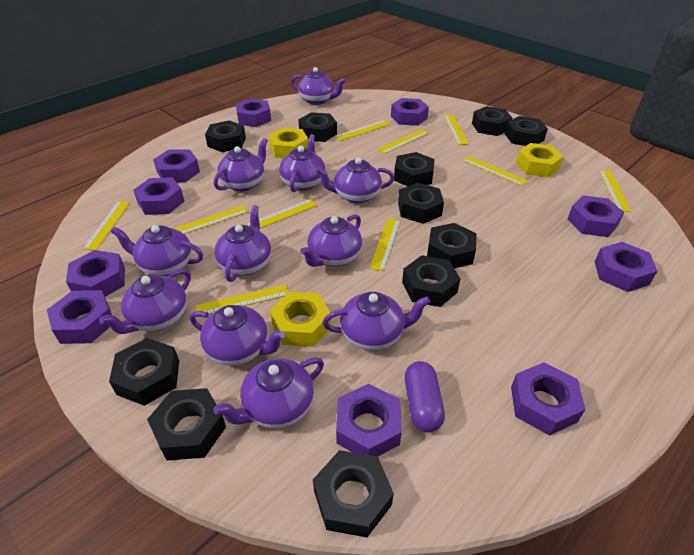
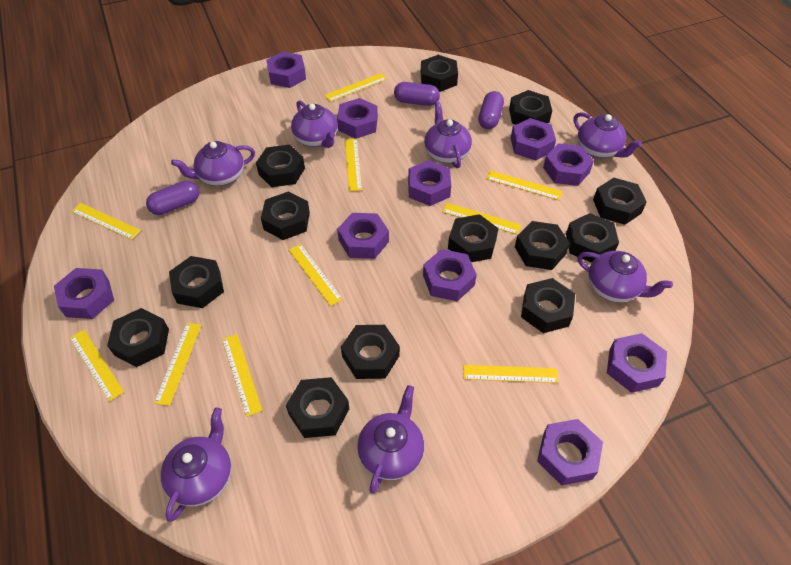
black nut: [109,338,179,406] [147,388,226,460] [205,120,246,152] [298,112,337,142] [313,450,394,538] [394,152,435,186] [398,183,444,224] [402,255,460,307] [427,223,477,268] [472,106,512,136] [505,116,548,146] = 11 -> [107,308,169,367] [169,256,224,308] [256,144,305,187] [261,192,310,240] [286,377,349,438] [341,325,400,379] [421,55,458,92] [448,214,499,262] [509,90,552,125] [515,221,570,270] [521,278,575,333] [566,213,619,263] [593,178,647,225] = 13
purple capsule: [405,361,445,432] = 1 -> [146,180,199,215] [394,82,440,106] [478,91,504,129] = 3
purple teapot: [99,269,191,334] [111,225,203,276] [190,305,285,366] [213,357,324,428] [214,138,268,192] [214,205,271,282] [279,134,326,192] [291,67,346,105] [300,214,362,267] [315,157,394,204] [322,292,430,351] = 11 -> [161,407,232,521] [171,141,255,186] [291,100,338,148] [357,385,424,494] [424,102,472,168] [574,112,642,158] [577,251,673,302] = 7
yellow nut: [268,128,308,158] [270,292,331,347] [516,143,564,177] = 3 -> none = 0

